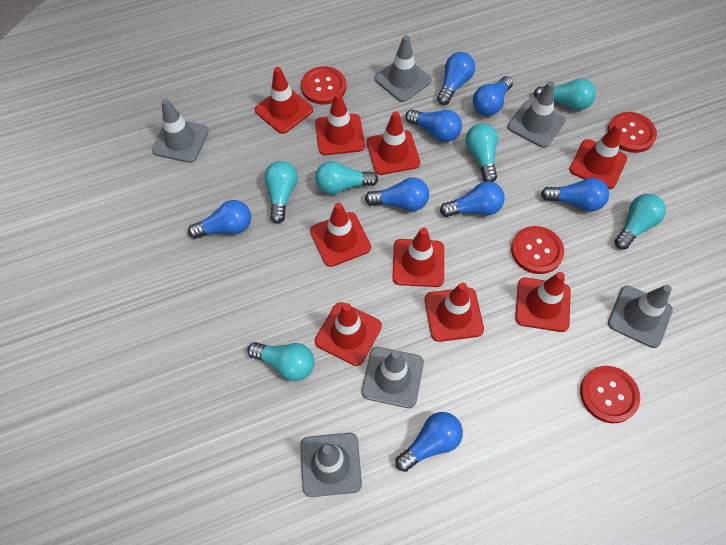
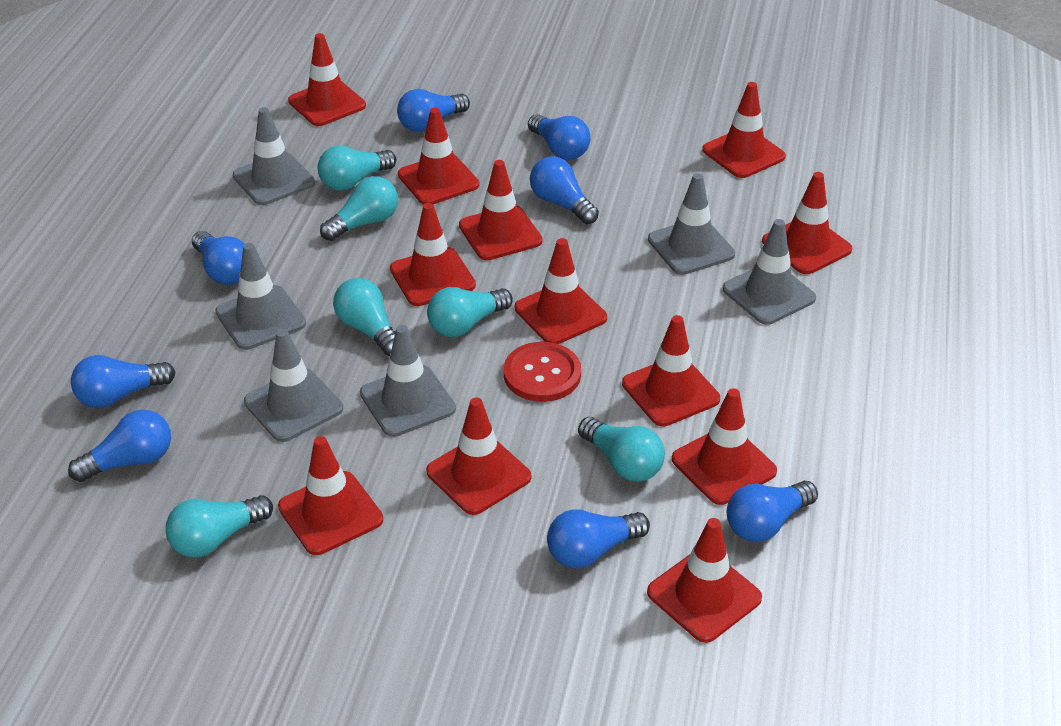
red button: [301,66,346,105] [511,226,564,274] [580,366,640,423] [607,112,657,153] = 4 -> [504,342,581,402] = 1
red traffic cone: [255,67,313,134] [310,203,371,267] [315,92,365,155] [315,302,382,366] [367,111,420,175] [392,228,444,287] [424,283,484,342] [515,272,571,332] [569,123,627,189] = 9 -> [278,436,383,555] [288,33,366,126] [390,203,476,306] [398,108,479,205] [426,397,531,515] [459,160,542,260] [515,238,607,344] [622,315,720,427] [647,518,762,643] [672,388,777,505] [702,82,786,178] [762,172,852,274] = 12

